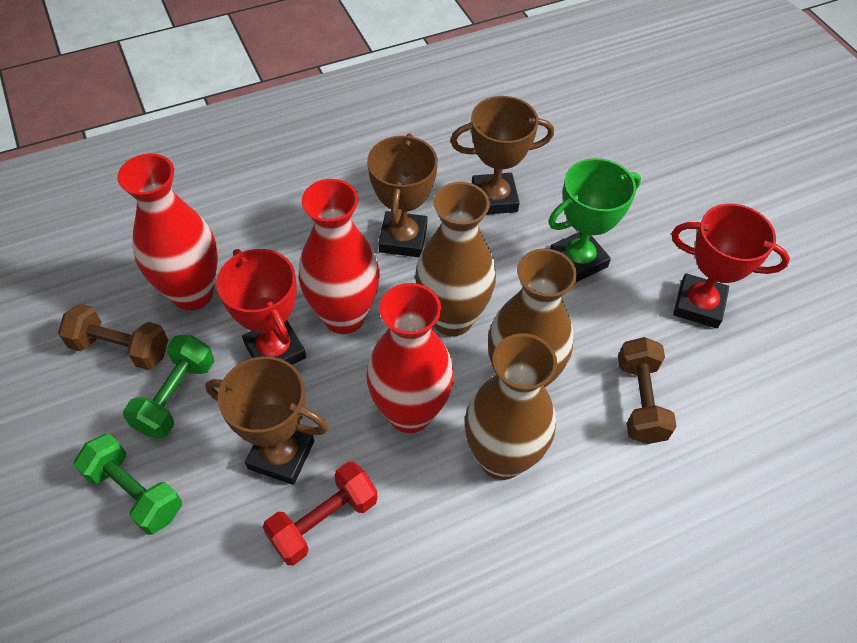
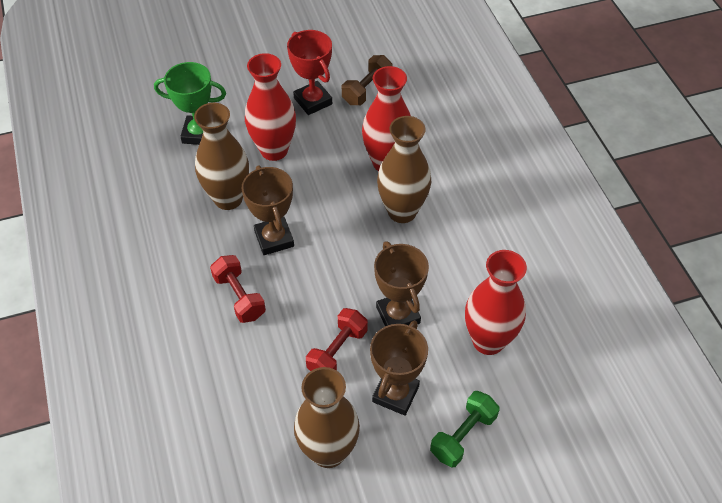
brown dumbbell: [58,304,168,370] [618,337,677,444] = 2 -> [342,55,392,105] = 1
green dumbbell: [73,434,182,535] [123,335,214,439] = 2 -> [430,391,500,467] = 1
red dumbbell: [263,461,378,565] = 1 -> [210,255,266,323] [306,308,368,371] = 2
red trophy: [216,249,306,365] [672,204,790,328] = 2 -> [287,30,332,115] = 1

